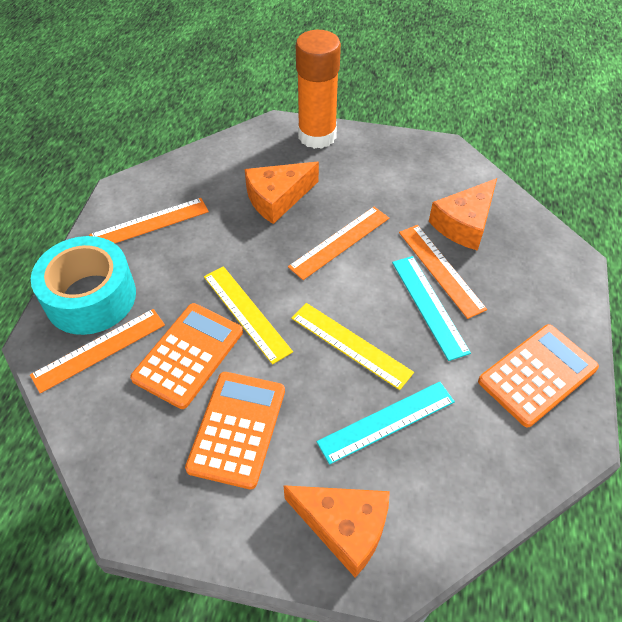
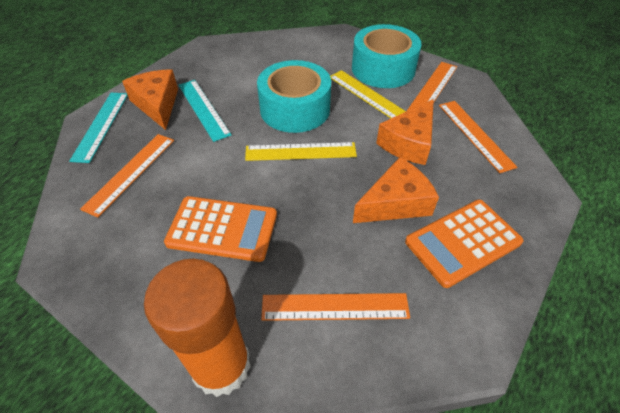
orange calculator: [130,303,243,409] [185,372,285,489] [478,324,599,427] = 3 -> [164,196,277,262] [405,200,524,288] = 2
turquoise tape: [31,236,136,335] = 1 -> [257,60,331,133] [352,24,422,88] = 2

